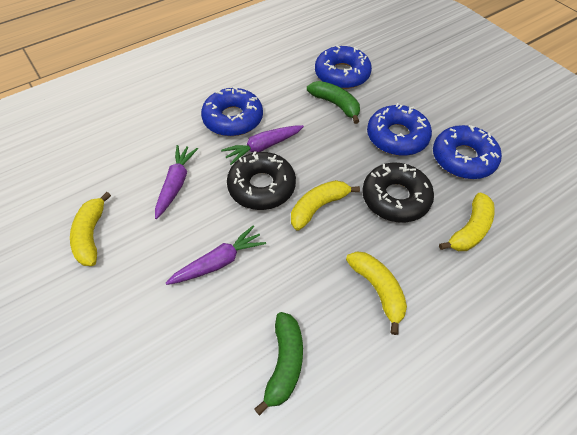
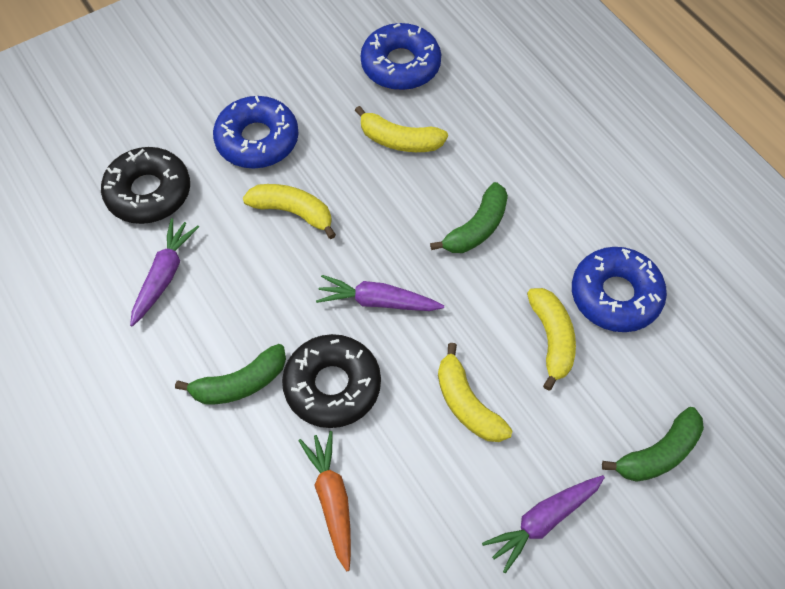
blue donut: [201,87,263,136] [315,45,372,89] [367,103,432,156] [433,125,502,179] = 4 -> [213,96,299,169] [361,23,441,90] [572,247,667,332] = 3
green banana: [254,312,303,416] [307,81,360,124] = 2 -> [175,344,286,405] [430,182,508,253] [602,407,704,482] = 3
orange carrot: none = 0 -> [298,431,351,571] = 1

